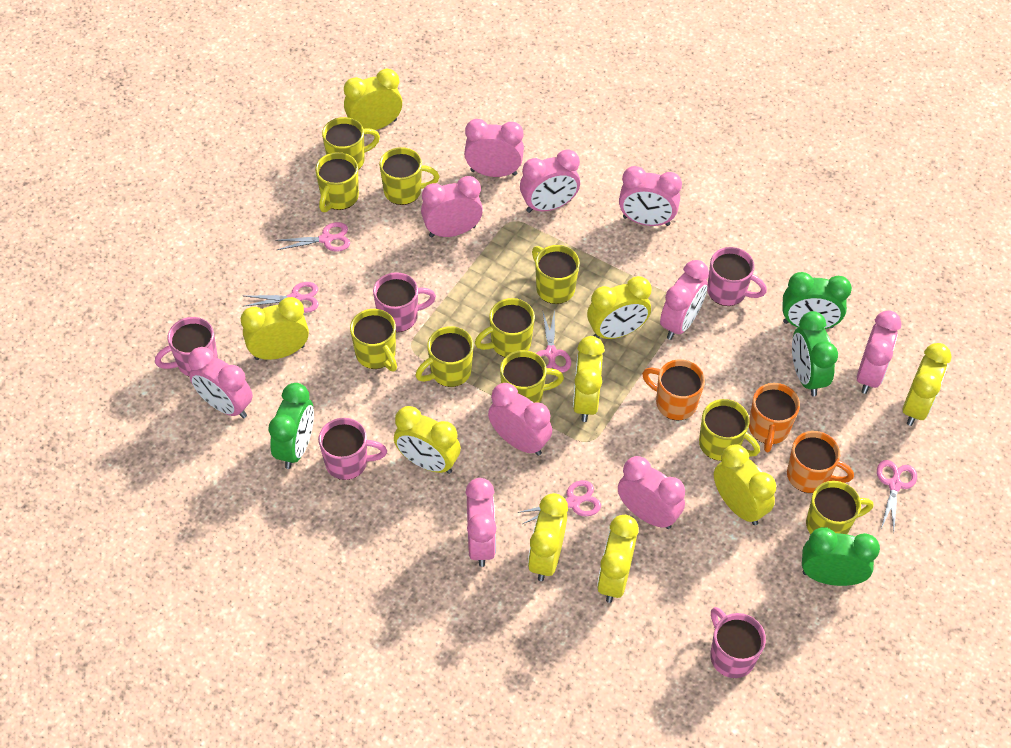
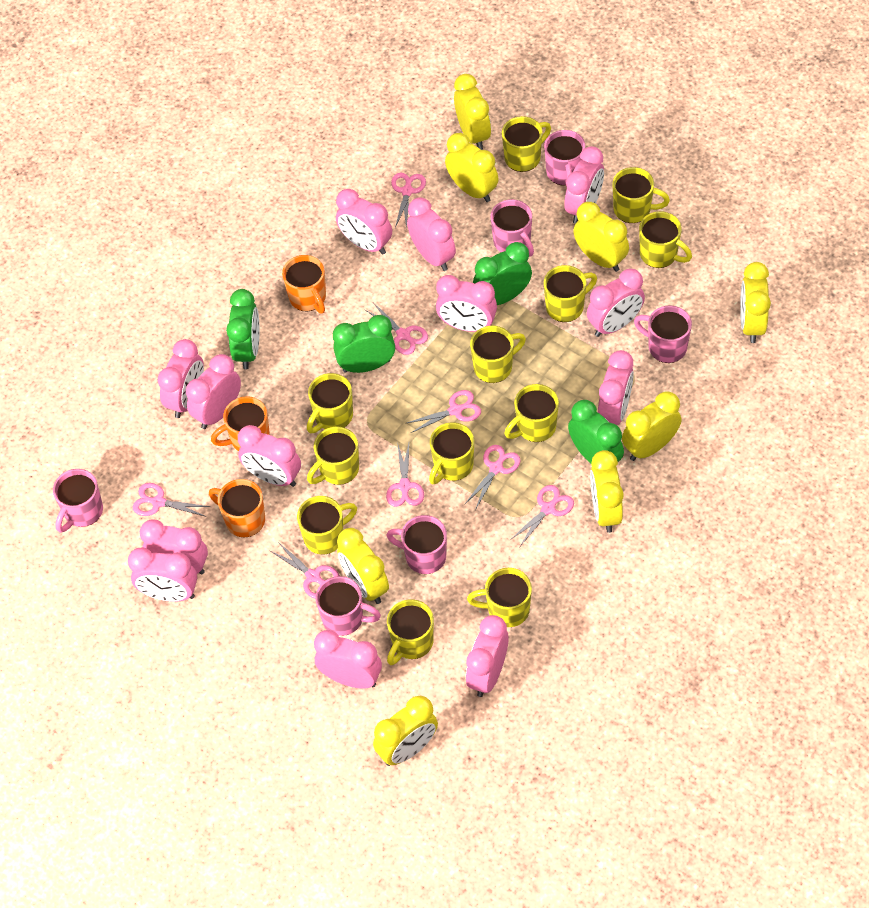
pink clock: [188,347,253,418] [421,176,483,237] [464,119,524,177] [465,478,497,567] [488,383,552,456] [520,149,580,213] [618,456,685,529] [619,166,682,226] [660,260,709,340] [857,310,902,394] = 10 -> [128,548,197,602] [140,519,208,574] [158,339,204,418] [186,354,241,429] [238,425,301,487] [314,630,382,689] [336,189,392,255] [407,198,456,271] [436,275,497,332] [466,615,509,697] [564,146,604,224] [587,268,645,337] [598,350,634,425] = 13
pink mug: [155,317,218,376] [319,418,387,480] [373,272,436,332] [707,247,767,306] [710,607,766,678] = 5 -> [53,469,103,533] [315,576,381,636] [386,515,447,574] [490,199,534,257] [544,130,585,187] [634,305,692,363] = 6
pink scissors: [244,282,319,313] [275,222,350,251] [518,480,601,524] [536,310,571,373] [877,460,917,532] = 5 -> [133,483,210,517] [269,542,340,599] [364,303,428,355] [386,442,424,507] [391,173,426,228] [407,390,481,433] [465,445,521,510] [509,485,574,548] = 8
yellow clock: [241,297,309,360] [344,69,402,130] [394,406,461,474] [528,493,568,581] [573,336,605,422] [587,276,651,339] [597,515,639,603] [714,445,776,525] [903,343,952,426] = 9 -> [337,528,389,604] [373,696,438,766] [445,133,498,202] [454,74,491,150] [573,202,629,272] [590,450,624,533] [622,391,681,461] [740,262,771,343] = 8
yellow mug: [315,152,359,212] [322,117,380,170] [350,309,397,371] [379,147,439,205] [416,326,473,387] [475,298,535,357] [500,350,564,403] [532,245,580,304] [699,399,760,461] [806,481,873,534] = 10 -> [297,496,357,555] [307,373,353,433] [307,427,359,485] [387,599,434,665] [429,422,474,485] [467,568,532,627] [470,326,526,383] [502,116,551,172] [504,384,559,442] [544,265,597,322] [613,167,670,223] [639,211,692,268] = 12

